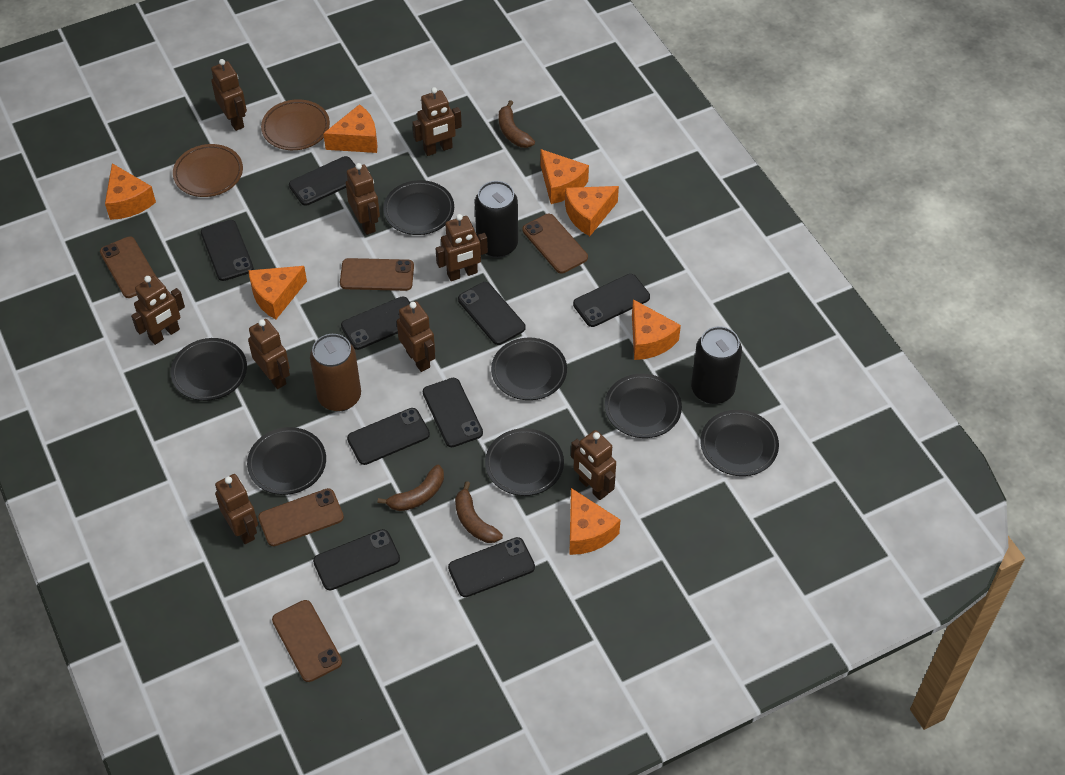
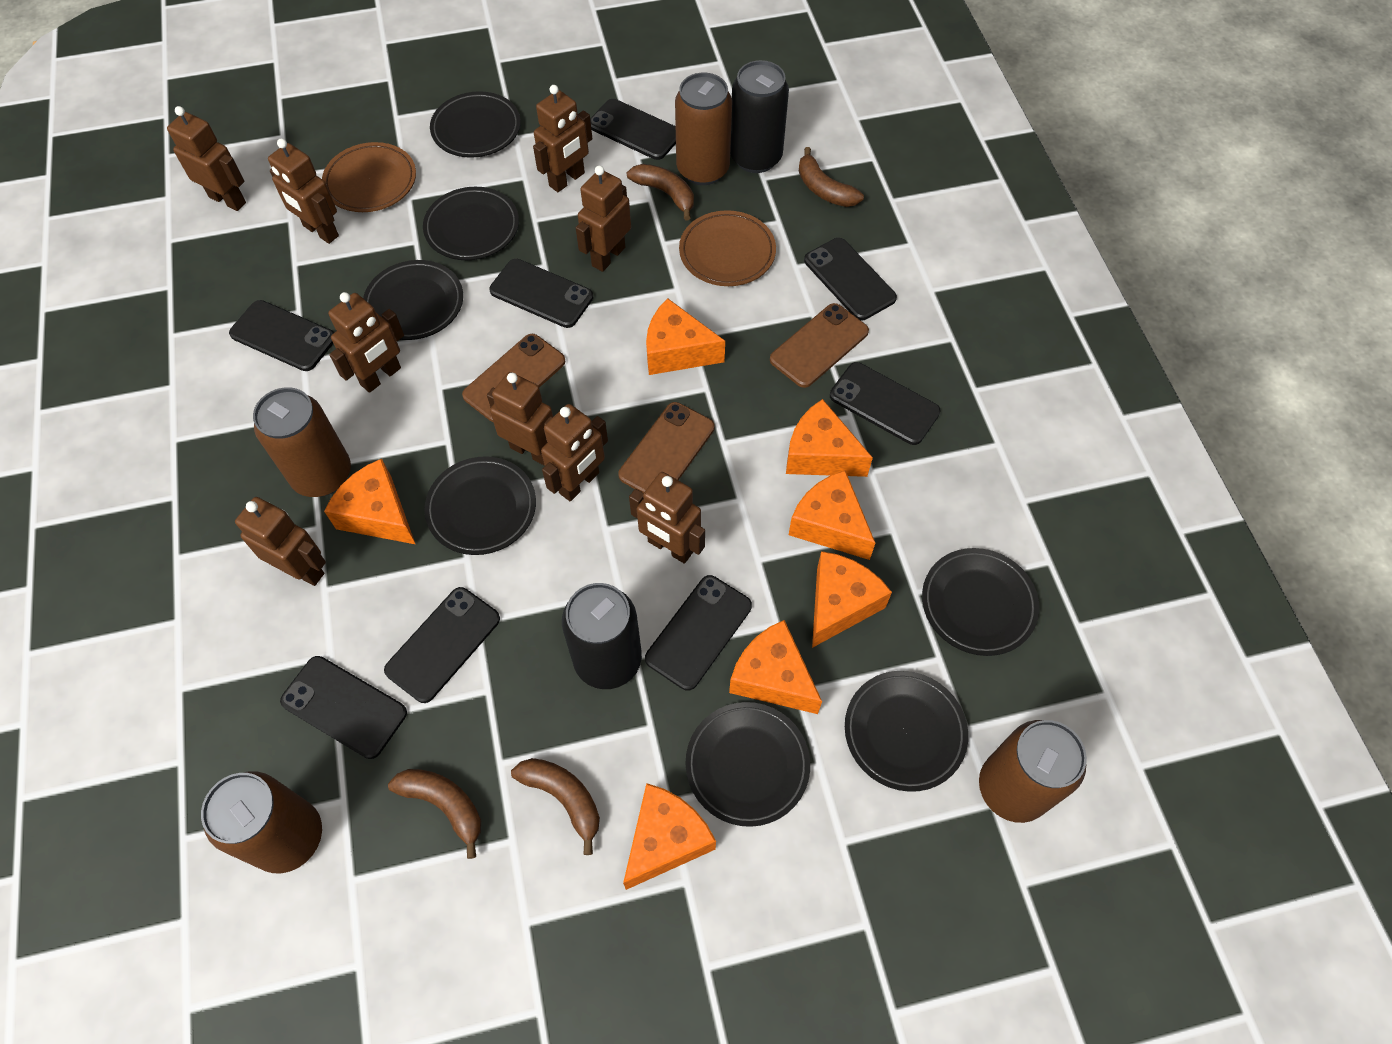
black phone: [201,220,254,281] [289,156,355,206] [313,529,400,591] [341,297,410,350] [347,408,430,465] [423,378,483,447] [448,537,535,597] [458,282,525,345] [573,274,650,327] = 9 -> [229,300,334,371] [280,656,407,759] [384,587,500,703] [489,259,593,328] [590,99,676,160] [645,575,752,691] [804,238,897,320] [830,362,941,445] = 8
brown banana: [378,465,444,511] [455,481,503,543] [499,100,535,148] = 3 -> [388,769,481,859] [511,758,600,855] [627,164,694,220] [799,147,864,207] = 4
brown can: [310,334,361,411] = 1 -> [201,771,322,873] [253,387,351,497] [675,73,732,185] [979,720,1087,823] = 4
brown phone: [100,237,156,298] [258,488,344,546] [272,600,342,682] [340,258,414,291] [523,214,588,273] = 5 -> [462,334,565,422] [618,402,715,493] [770,303,869,388] = 3

